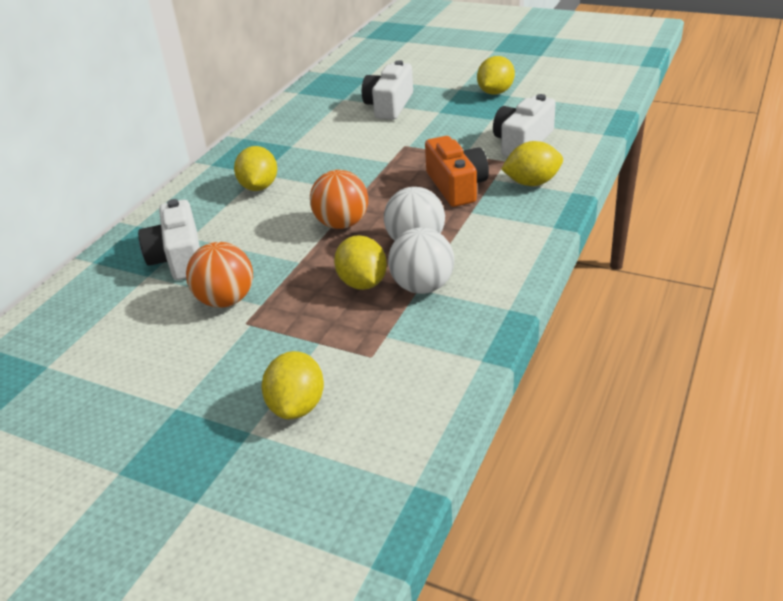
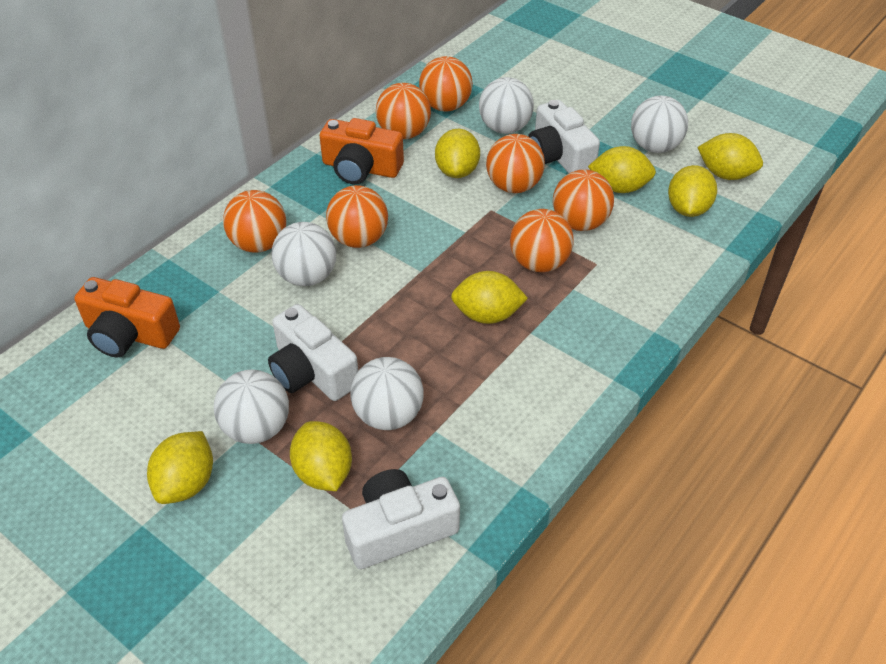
orange ball: [186,242,253,308] [310,170,368,229] = 2 -> [223,190,286,253] [326,185,388,248] [376,83,431,139] [419,56,473,112] [486,134,545,193] [510,209,574,272] [553,169,614,231] = 7
orange camera: [425,136,489,207] = 1 -> [74,277,180,357] [320,118,404,184] = 2
white ball: [384,187,445,241] [388,228,454,294] = 2 -> [214,370,289,444] [272,222,336,286] [350,357,424,430] [479,77,534,134] [631,96,688,153] = 5
yellow lemon: [234,146,277,191] [261,351,324,419] [334,235,387,290] [477,56,515,95] [501,141,563,186] = 5 -> [147,431,213,504] [290,421,352,491] [435,129,480,178] [451,271,528,324] [588,146,656,193] [668,165,717,217] [697,133,763,180] = 7

